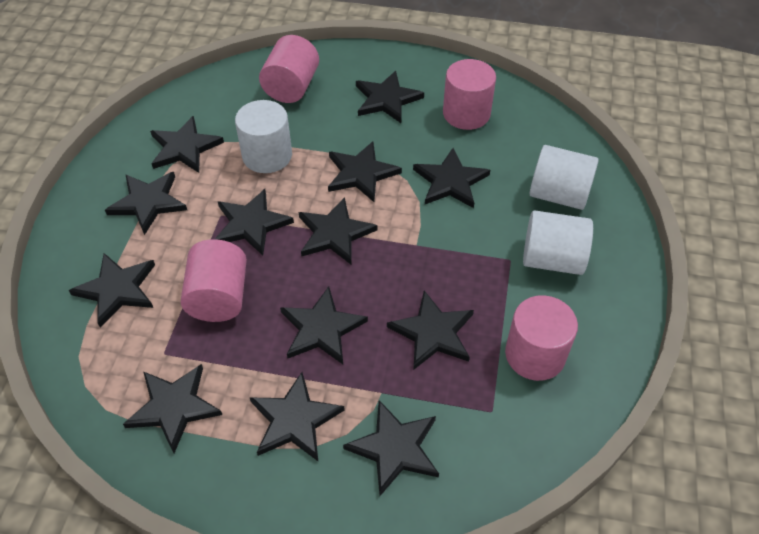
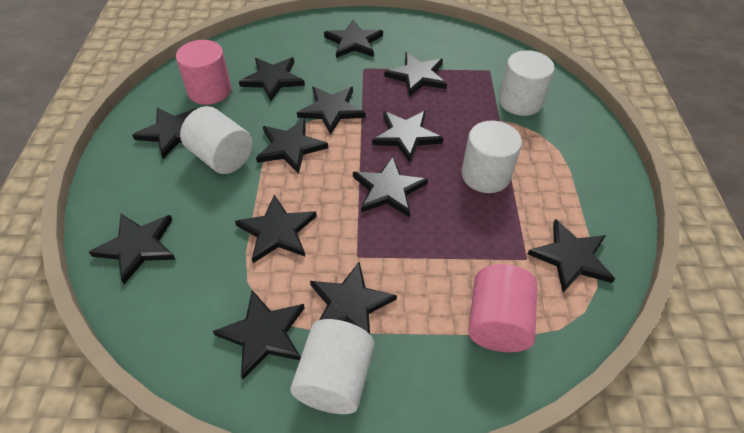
pink cylinder: [181,239,247,322] [259,35,319,103] [443,59,496,130] [505,295,578,381] = 4 -> [176,40,231,105] [468,264,537,352] = 2
white cylinder: [235,100,292,173] [523,210,593,275] [529,145,599,210] = 3 -> [180,106,253,174] [290,319,374,414] [461,121,522,193] [499,50,555,116] = 4

